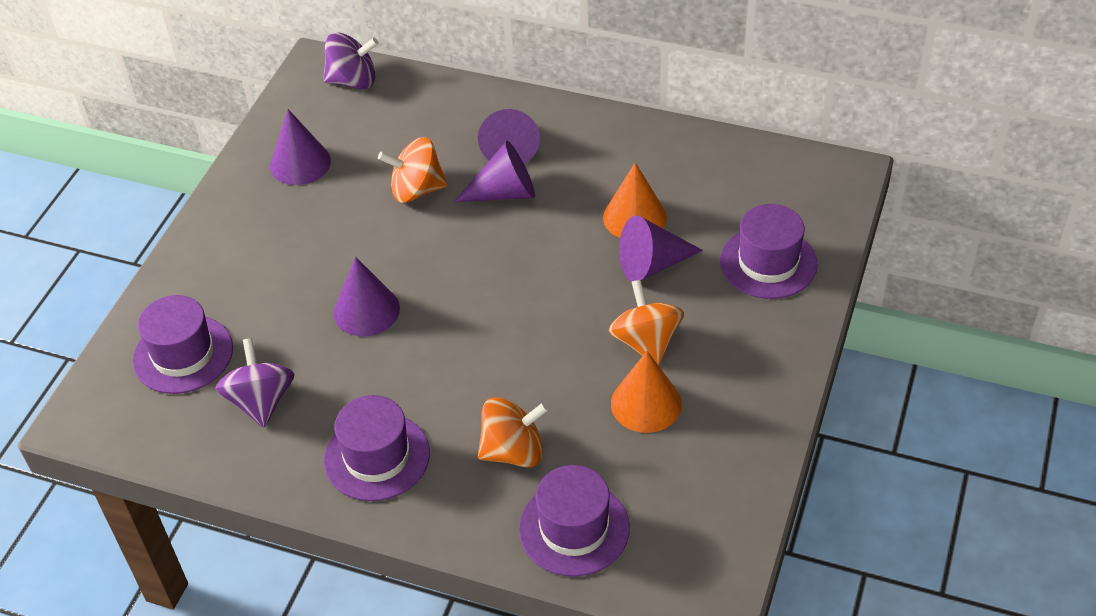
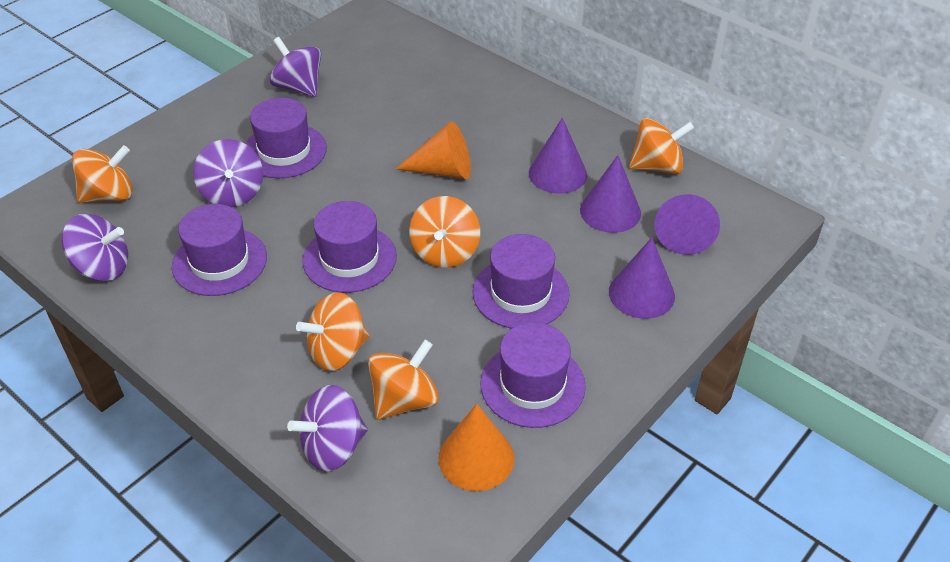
orange spinning top: [378,137,448,203] [478,397,549,467] [609,280,684,366] = 3 -> [72,145,133,203] [296,292,370,371] [368,340,439,420] [409,196,480,268] [629,118,694,174] = 5
purple cone: [270,109,331,185] [333,257,400,336] [454,141,535,202] [478,109,540,163] [619,216,703,282] = 5 -> [529,118,587,194] [580,155,641,233] [609,237,675,319] [654,194,720,255] = 4
purple hat: [133,295,233,394] [324,395,430,501] [519,465,630,577] [720,204,818,299] = 4 -> [172,204,267,296] [245,98,327,178] [302,201,397,293] [473,234,570,329] [480,322,586,428] = 5
purple spinning top: [216,338,295,428] [323,33,378,89] = 2 -> [62,214,128,281] [193,139,263,207] [269,37,321,97] [287,385,368,472] = 4

